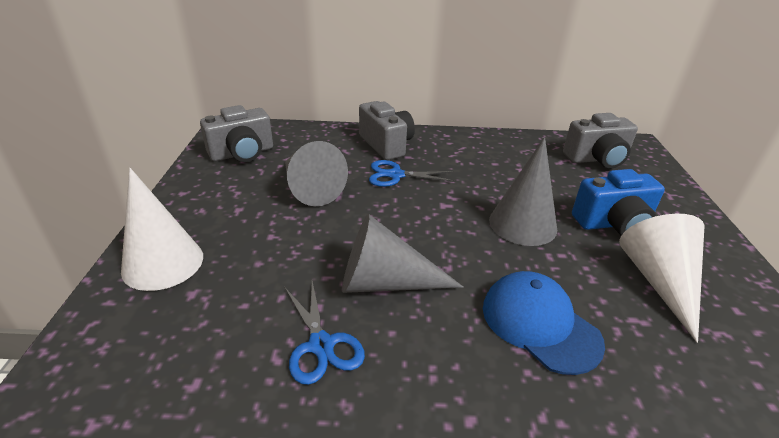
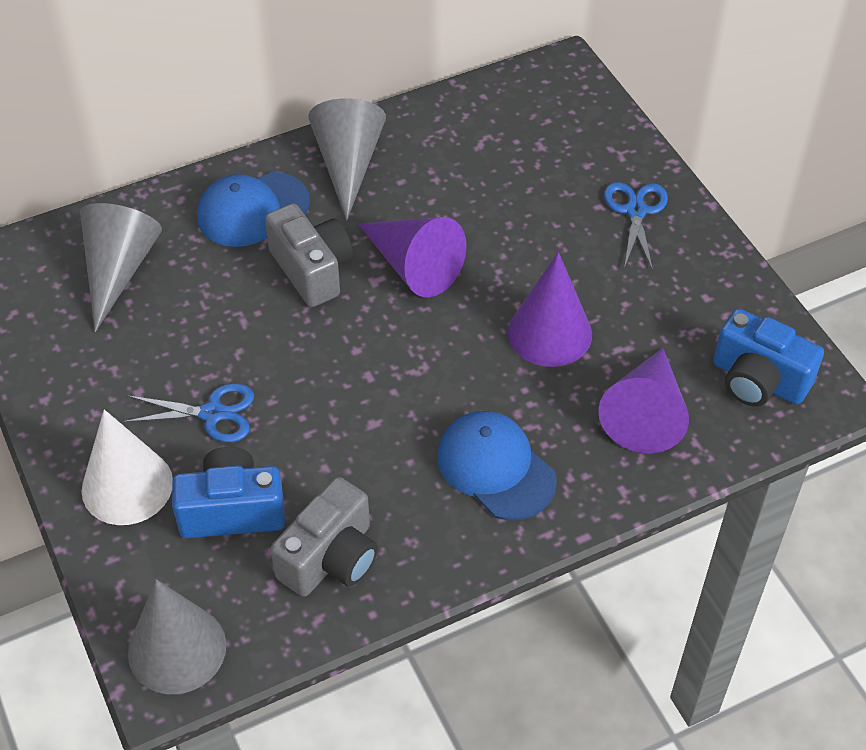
blue camera: [572,169,665,235] = 1 -> [172,447,285,538] [713,308,824,406] = 2
blue cap: [483,271,605,375] = 1 -> [197,172,310,247] [437,411,557,520] = 2
grey camera: [200,105,273,162] [359,101,415,160] [563,113,638,169] = 3 -> [265,203,353,307] [270,477,378,597] = 2
purple cone: none = 0 -> [358,217,467,297] [508,252,592,367] [598,348,689,454] = 3
white cone: [121,168,203,291] [619,214,705,343] = 2 -> [81,409,173,525] = 1

